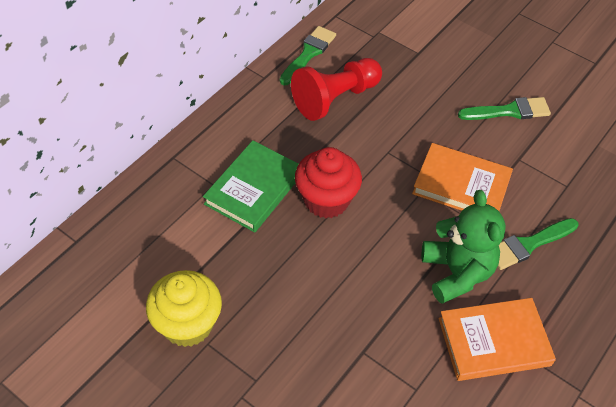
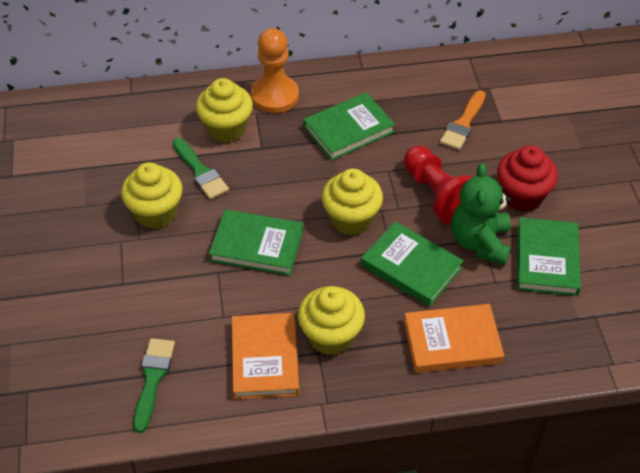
green book: [203,140,299,232] = 1 -> [209,209,303,276] [304,92,395,161] [361,221,464,307] [517,217,581,296] = 4
green brush: [280,26,336,85] [458,97,551,120] [498,218,578,270] = 3 -> [133,338,175,433] [173,138,229,199] = 2
orange brush: none = 0 -> [440,90,486,150] = 1
orange pawn: none = 0 -> [251,28,299,113] = 1
yellow cupcake: [146,270,222,347] = 1 -> [121,162,183,229] [196,78,253,143] [298,286,365,355] [322,169,383,235] = 4

